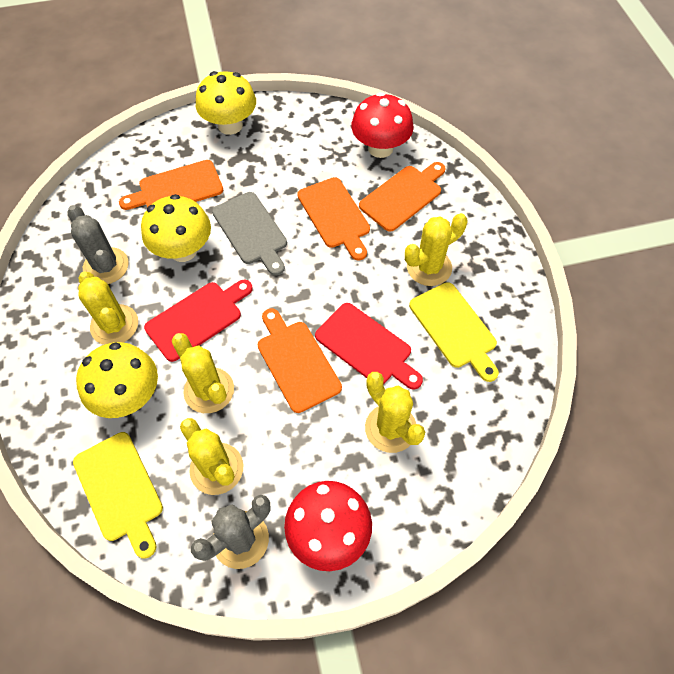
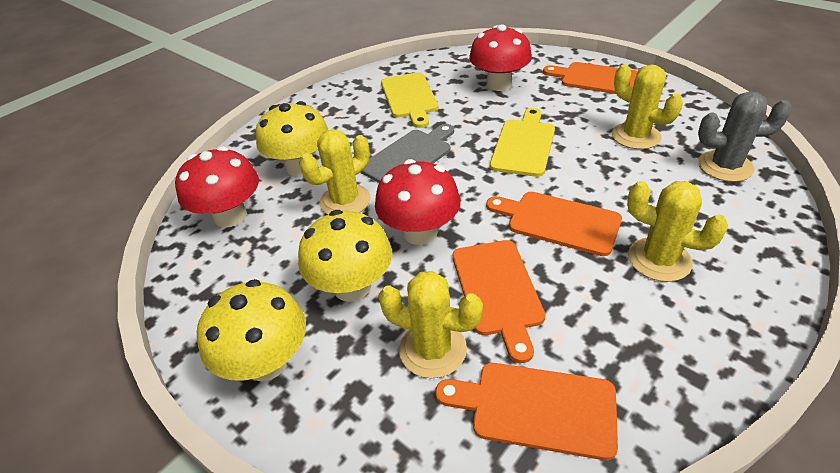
grey cactus: [68,205,129,284] [191,495,270,569] = 2 -> [698,91,792,182] = 1
red cutting board: [144,280,253,362] [315,303,423,390] = 2 -> none = 0
red mushroom: [284,481,372,571] [351,92,413,158] = 2 -> [175,146,259,228] [375,159,460,245] [469,24,532,91] = 3
yellow cactus: [78,272,138,345] [172,333,234,413] [180,418,243,495] [365,372,425,453] [405,213,467,286] = 5 -> [300,129,371,215] [378,271,483,378] [612,64,683,149] [627,181,728,282] = 4

